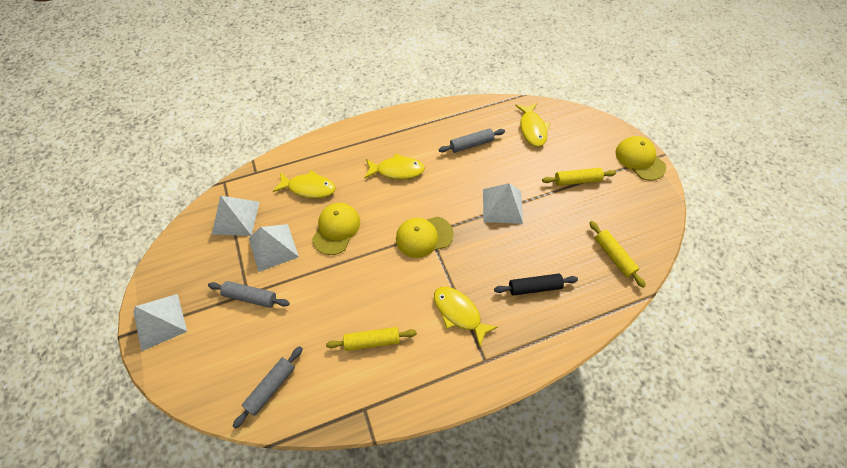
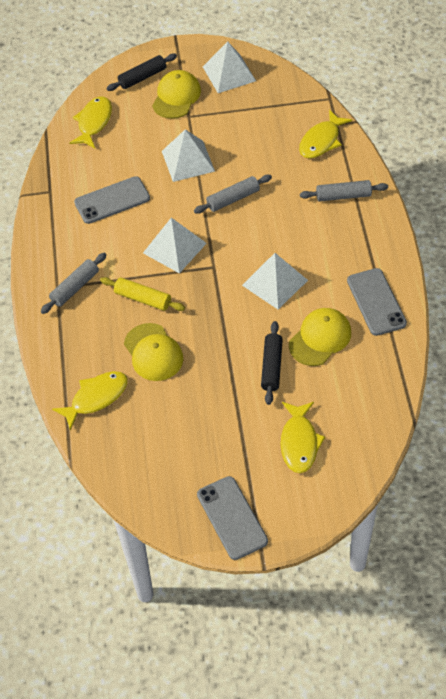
black rolling pin: [494,274,578,296] = 1 -> [107,54,177,91] [261,321,283,405] = 2
grey phone: none = 0 -> [74,176,150,224] [197,476,268,560] [347,268,407,336] = 3
yellow rolling pin: [326,327,417,351] [542,168,616,186] [589,221,646,288] = 3 -> [100,277,185,311] = 1

